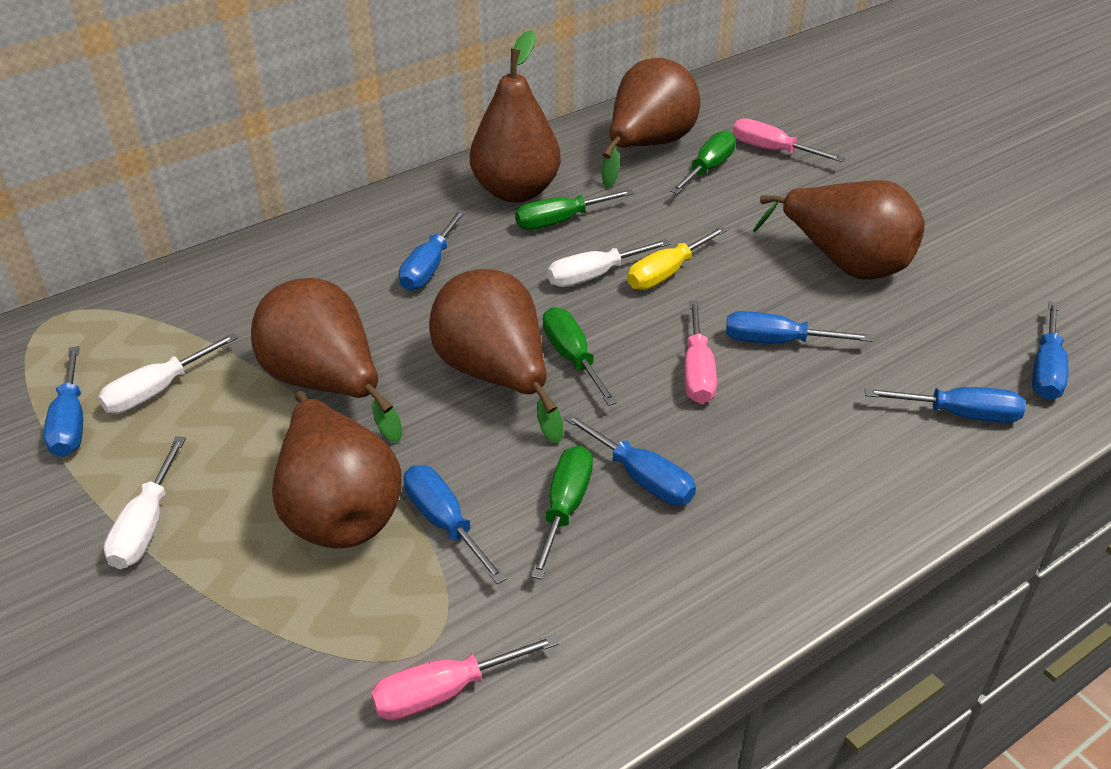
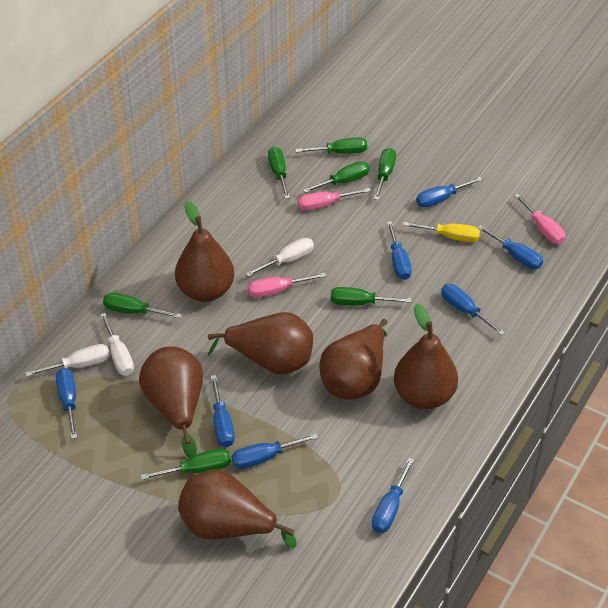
blue screwdriver: [44,346,83,457] [399,210,466,291] [404,465,507,584] [564,413,696,505] [726,311,873,344] [865,387,1025,423] [1032,301,1069,400] = 7 -> [56,368,77,439] [211,375,235,447] [231,433,318,469] [372,458,414,533] [387,221,412,280] [416,177,483,208] [441,284,505,335] [477,225,543,269] = 8
green screwdriver: [515,189,634,230] [531,446,593,579] [543,307,618,406] [670,130,736,194] = 4 -> [103,293,182,318] [141,448,231,480] [268,147,290,199] [295,138,367,154] [303,161,370,193] [330,287,412,305] [374,148,396,200] = 7

